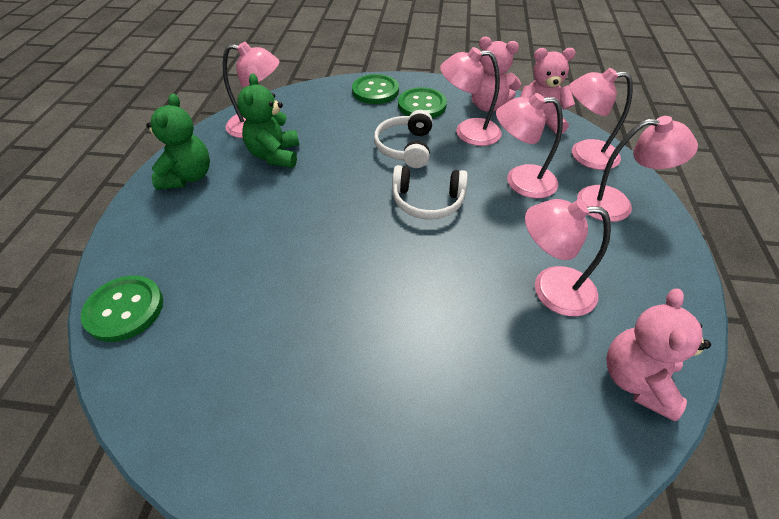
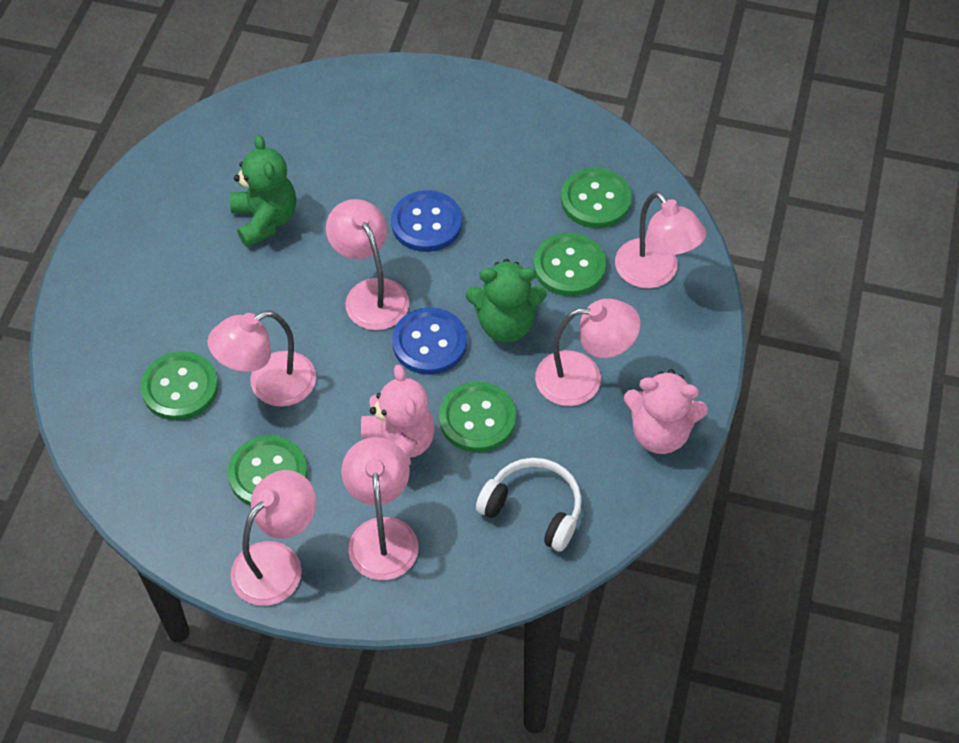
blue button: none = 0 -> [391,190,462,252] [392,307,467,375] = 2
green button: [81,275,163,342] [352,74,399,104] [398,87,447,118] = 3 -> [141,351,218,421] [228,435,308,506] [439,382,516,452] [534,233,606,296] [561,168,632,228] = 5
pink teddy bear: [472,37,521,112] [520,48,576,134] [606,289,711,421] = 3 -> [361,365,435,465] [624,369,708,454] = 2
white headphones: [374,110,433,168] [392,165,468,219] = 2 -> [476,458,582,552] = 1

